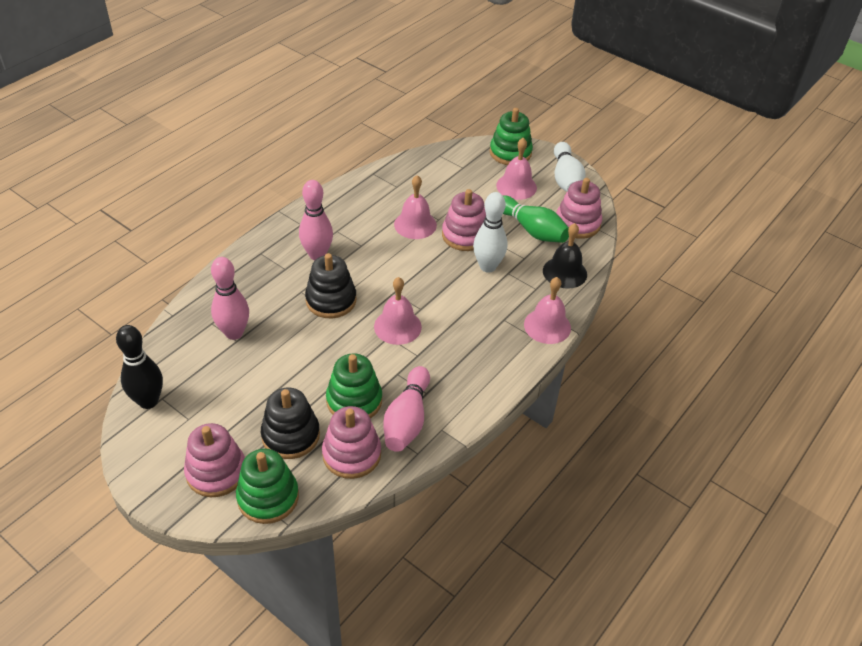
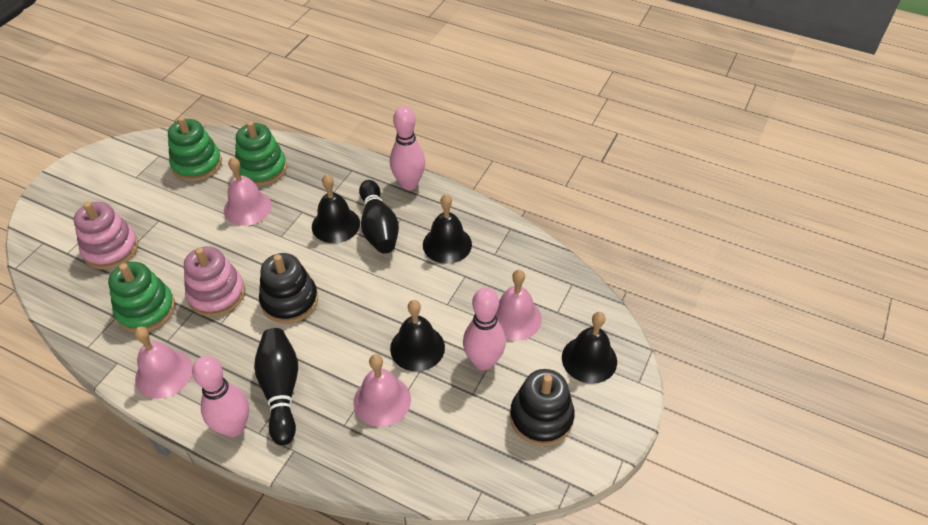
black bell: [543,223,587,289] = 1 -> [312,174,360,243] [390,300,445,371] [423,194,472,264] [562,312,617,384] = 4
black bowling pin: [116,325,163,409] = 1 -> [254,328,298,445] [359,180,399,254] = 2
green bowling pin: [503,195,569,243] = 1 -> none = 0
pink stacking toy: [184,423,245,497] [322,406,381,479] [442,189,486,251] [556,178,602,239] = 4 -> [74,201,138,269] [184,246,245,317] = 2
white bowling pin: [473,192,507,273] [554,142,586,192] = 2 -> none = 0

